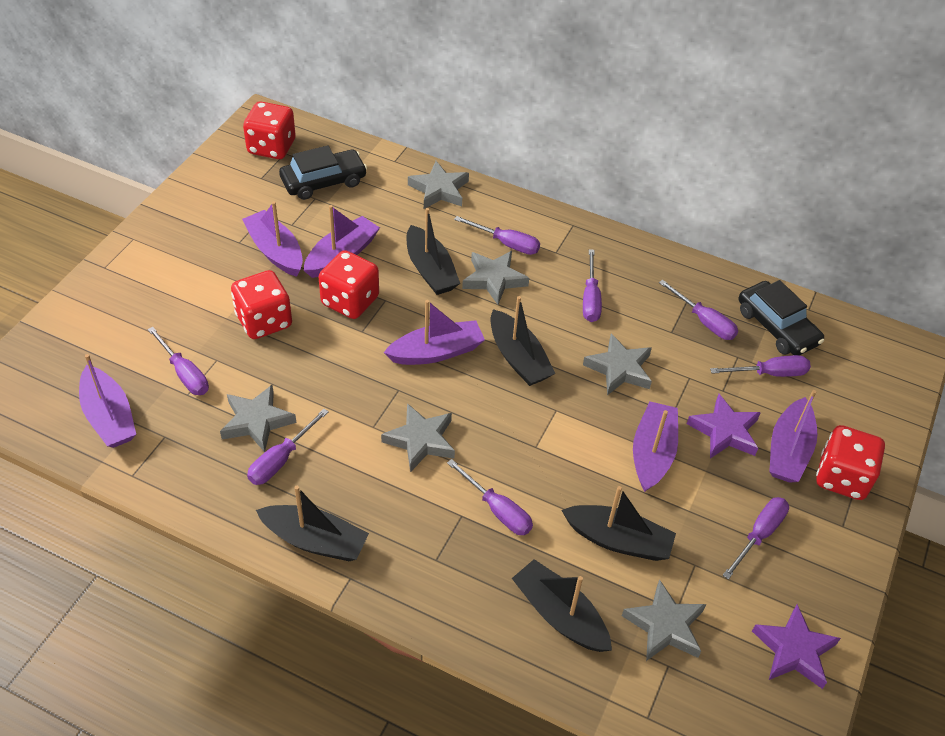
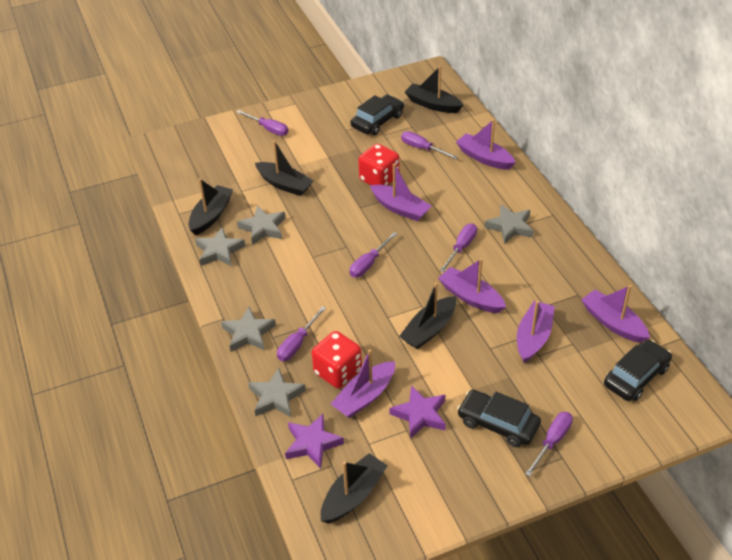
black car: [279,145,367,200] [739,280,824,355] = 2 -> [351,94,404,135] [457,390,541,447] [604,339,672,401] = 3
grey star: [220,385,296,452] [381,403,455,472] [408,161,469,209] [462,251,529,305] [583,334,652,395] [622,579,706,661] = 6 -> [195,227,245,267] [221,307,276,352] [237,206,286,245] [248,368,306,417] [484,204,534,244] = 5
purple screwdriver: [147,327,209,395] [247,409,329,485] [447,459,533,535] [454,216,540,255] [583,249,602,322] [659,280,738,340] [710,355,811,377] [722,497,789,580] = 8 -> [237,110,288,136] [277,306,326,361] [349,232,397,277] [401,131,458,159] [440,223,477,272] [525,412,573,477] = 6
red dice: [231,270,292,339] [243,102,296,159] [319,250,379,319] [816,425,885,500] = 4 -> [312,331,362,388] [358,144,399,186] = 2

